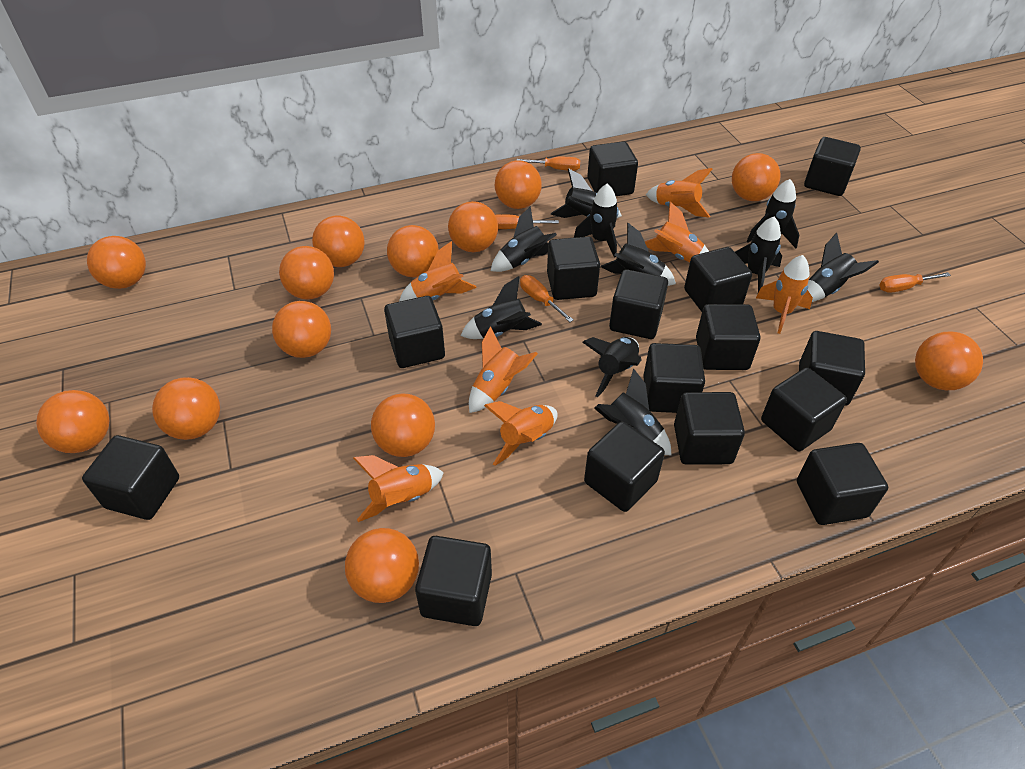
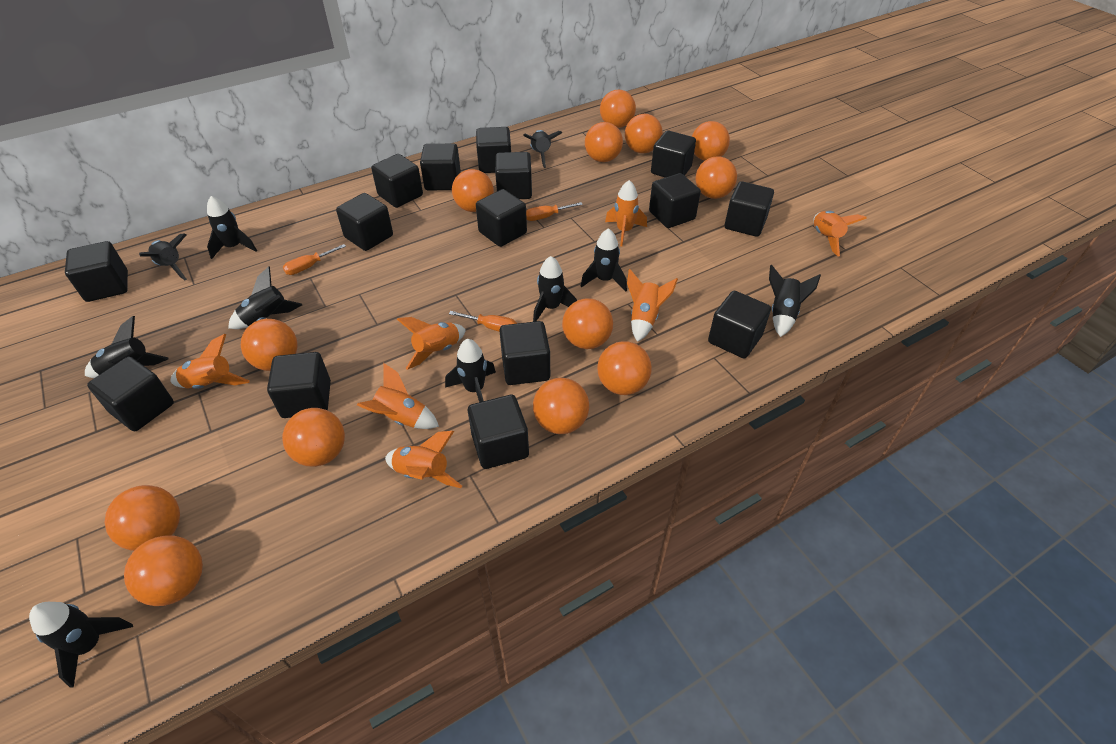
orange screwdriver: [495,214,559,229] [517,157,580,171] [520,275,573,322] [880,272,951,293] = 4 -> [283,244,346,275] [449,311,517,332] [526,202,583,221] = 3

